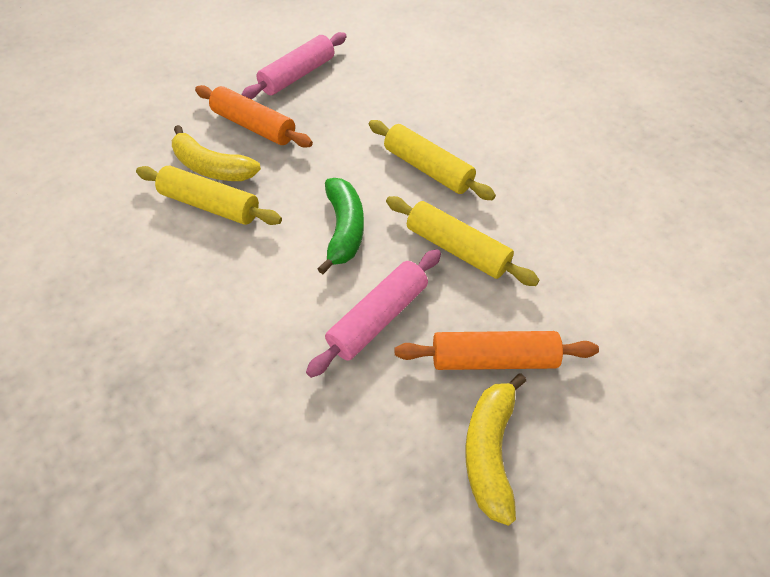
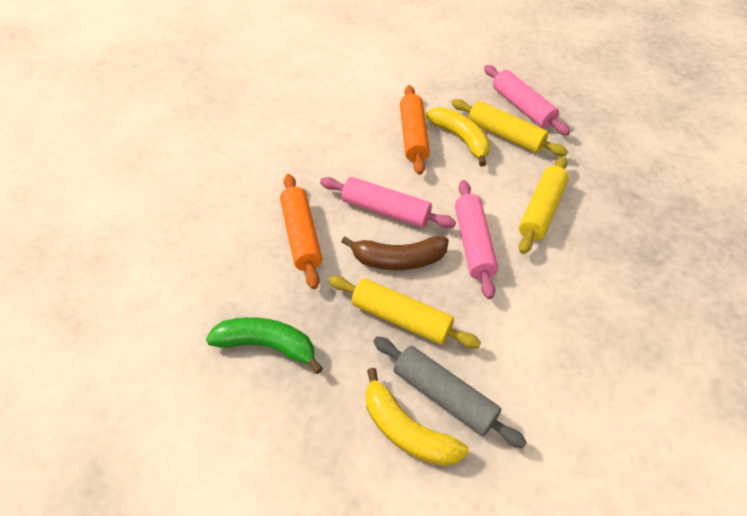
brown banana: none = 0 -> [341,236,449,270] = 1
grey rolling pin: none = 0 -> [373,336,527,449] = 1
pink rolling pin: [241,32,347,99] [306,249,441,378] = 2 -> [320,177,456,228] [455,180,498,299] [484,65,570,136] = 3

